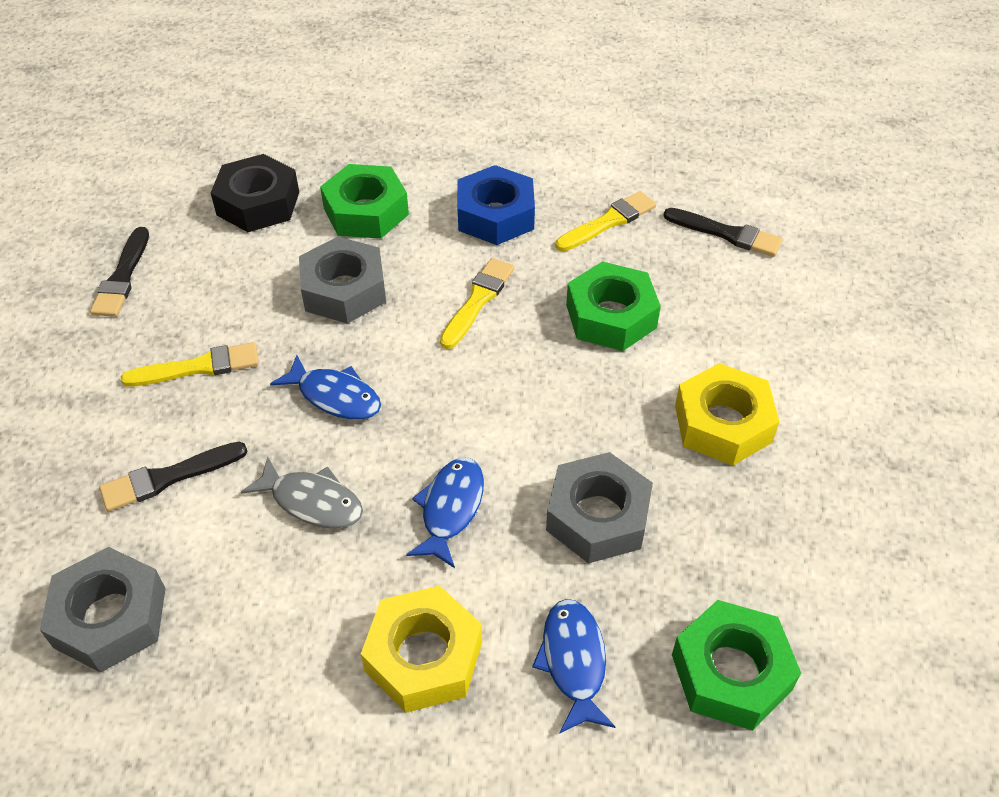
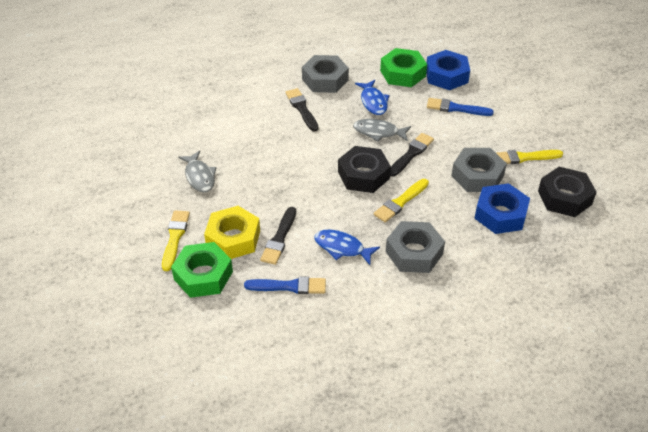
black nut: [211,154,299,232] = 1 -> [338,146,391,193] [538,167,597,217] = 2
blue brush: none = 0 -> [244,277,326,294] [427,98,494,116] = 2
blue fish: [270,355,381,420] [406,458,484,568] [532,599,616,734] = 3 -> [314,230,380,265] [355,80,389,115] = 2
blue nut: [458,165,535,245] = 1 -> [426,50,470,90] [474,183,530,234] = 2
green nut: [320,164,409,239] [566,261,661,351] [672,600,801,730] = 3 -> [171,242,233,298] [380,48,427,87] = 2
grey fish: [241,456,363,528] = 1 -> [178,151,216,192] [353,119,411,142] = 2
yellow nut: [361,585,482,713] [675,363,780,466] = 2 -> [204,206,260,259] = 1

